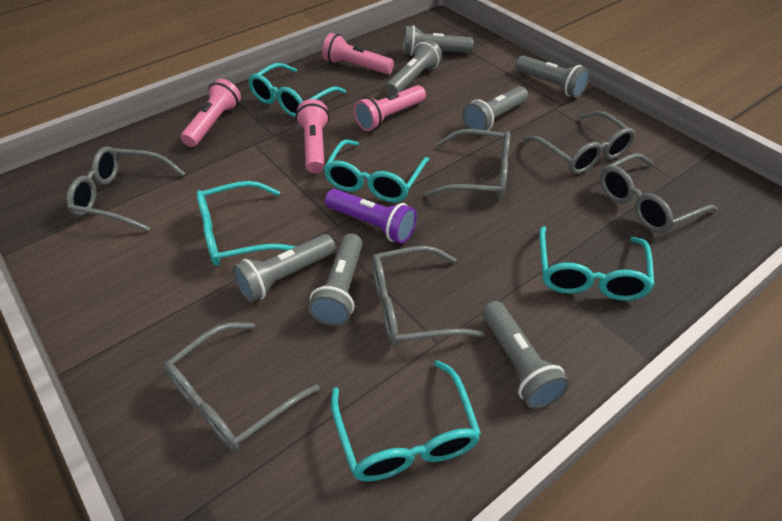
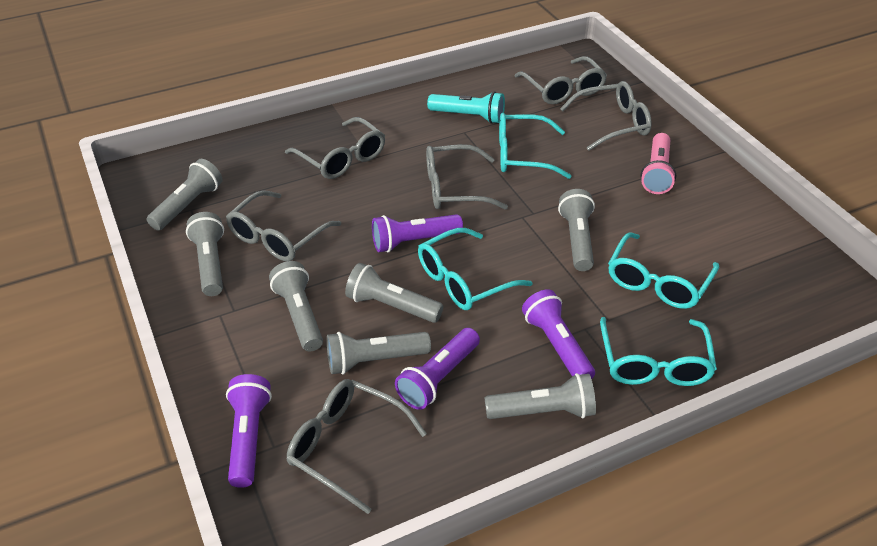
pink flashlight: [181,79,241,147] [296,99,329,174] [322,33,394,75] [354,85,426,131] = 4 -> [640,133,676,194] = 1
purple flashlight: [325,189,417,244] = 1 -> [226,374,272,488] [372,214,463,252] [395,328,480,410] [522,289,595,379] = 4
turquoise flashlight: none = 0 -> [427,91,505,124] = 1
turquoise glasses: [197,181,297,266] [248,63,346,118] [323,139,429,202] [331,360,481,482] [539,227,655,301] = 5 -> [418,228,533,310] [499,113,571,179] [600,317,717,386] [608,232,719,309] = 4

